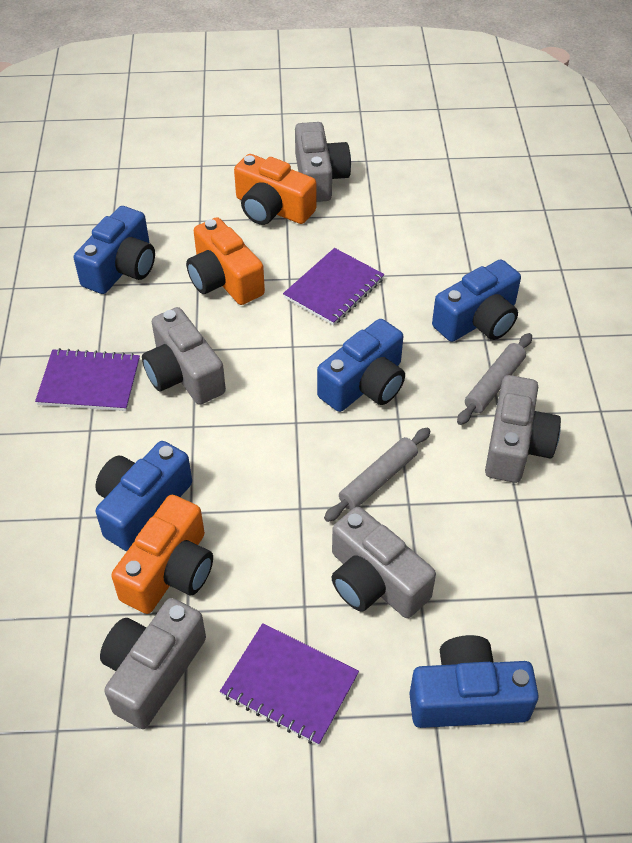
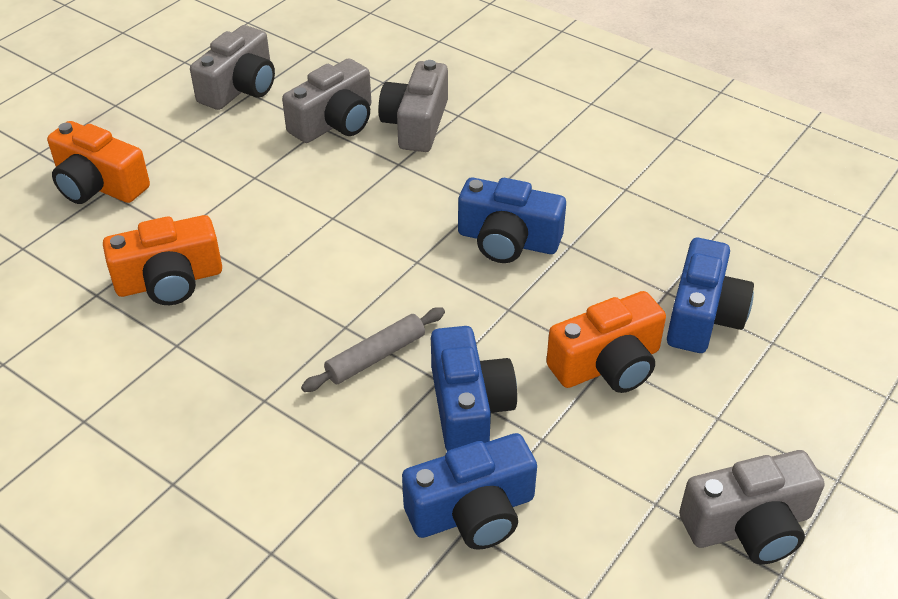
blue camera: [74,206,155,294] [95,441,192,551] [317,319,405,412] [409,635,539,728] [432,259,521,342] = 5 -> [402,433,537,550] [431,326,517,451] [458,178,566,263] [667,238,754,353] = 4
grey camera: [100,598,206,729] [142,307,226,405] [295,122,351,202] [331,507,436,618] [485,375,561,483] = 5 -> [190,25,275,110] [282,58,371,143] [379,60,448,152] [679,450,825,565] = 4
grey rolling pin: [324,428,431,522] [457,333,532,425] = 2 -> [301,307,445,392] = 1
purple notebook: [35,348,140,411] [220,623,359,746] [283,248,384,326] = 3 -> none = 0

